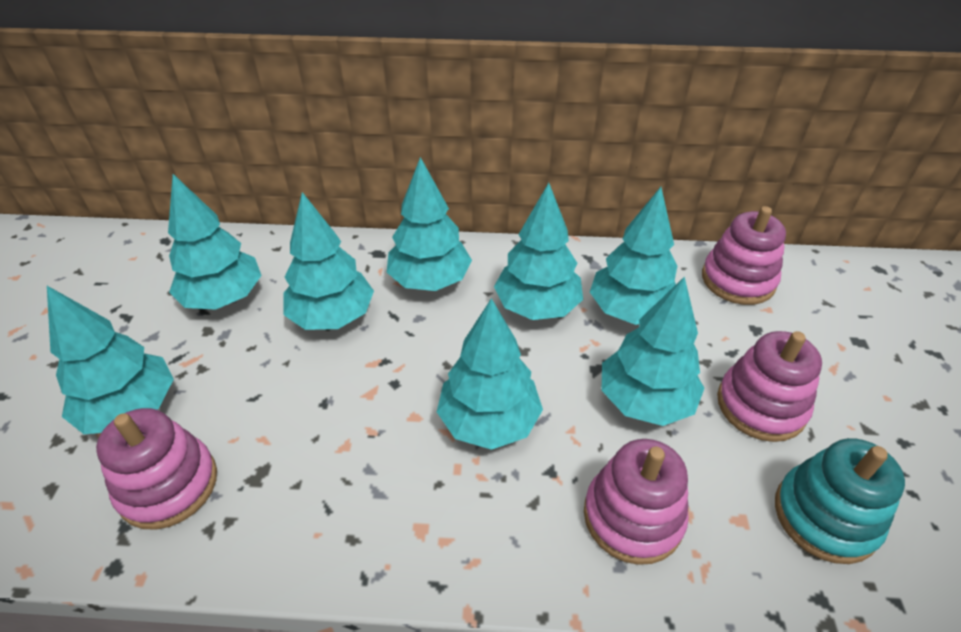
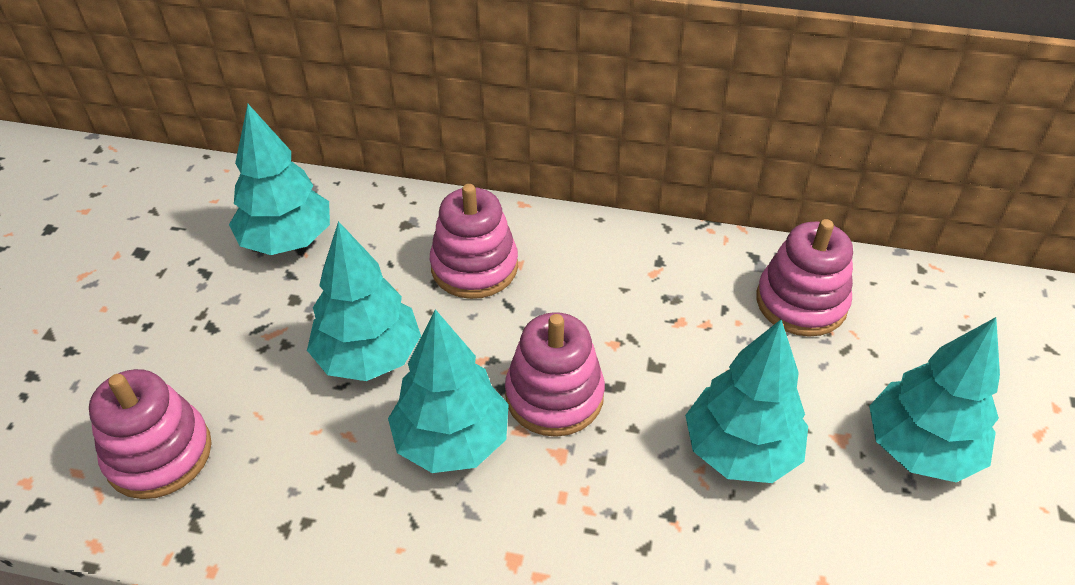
turquoise stacking toy: [775,438,905,564] = 1 -> none = 0
turquoise tree: [47,286,174,434] [168,174,262,310] [283,192,374,330] [387,157,472,291] [437,298,543,450] [494,183,583,320] [590,187,677,325] [602,276,705,426] = 8 -> [229,104,330,255] [307,221,421,381] [388,309,509,473] [685,320,808,483] [869,317,1000,482] = 5

